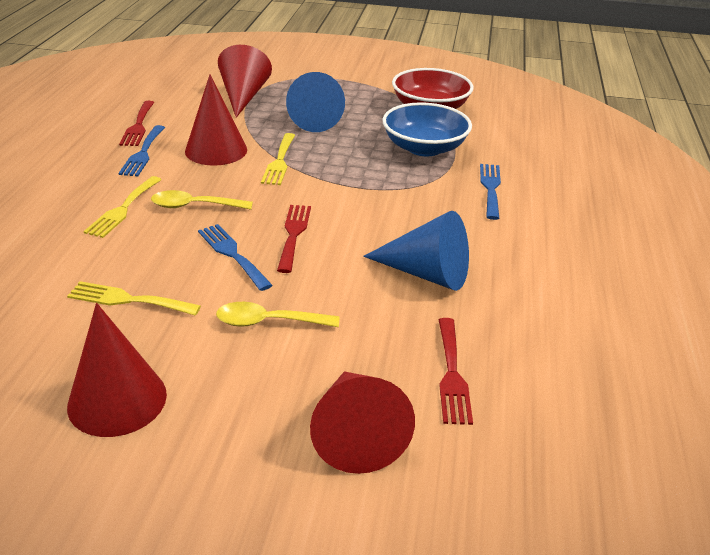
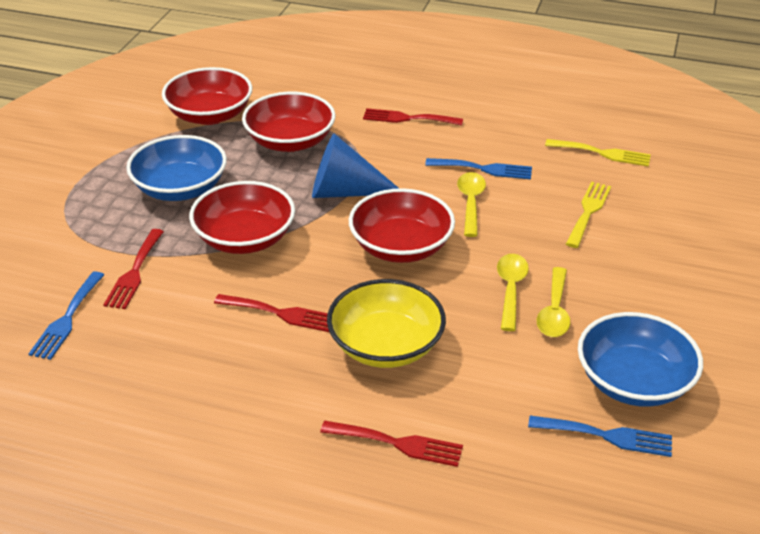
blue bowl: [382,102,472,157] = 1 -> [126,135,227,201] [578,312,703,407] = 2
blue cone: [286,72,345,132] [363,211,469,291] = 2 -> [312,133,400,198] = 1
red bowl: [392,68,474,109] = 1 -> [162,67,252,125] [189,181,295,254] [242,92,336,152] [349,188,455,263] = 4
red cone: [67,303,167,437] [185,74,247,166] [218,45,272,118] [310,371,415,474] = 4 -> none = 0
red fork: [119,101,154,146] [277,205,311,273] [439,318,473,425] = 3 -> [103,229,164,309] [214,294,329,332] [320,421,463,467] [363,108,463,126] = 4
yellow bowl: none = 0 -> [327,279,446,368] = 1
yellow fork: [67,281,201,316] [83,176,162,238] [261,133,295,185] = 3 -> [545,139,651,167] [566,182,611,248] = 2
yellow spoon: [151,190,253,210] [216,302,339,327] = 2 -> [457,172,486,237] [497,254,529,331] [537,267,570,337] = 3

